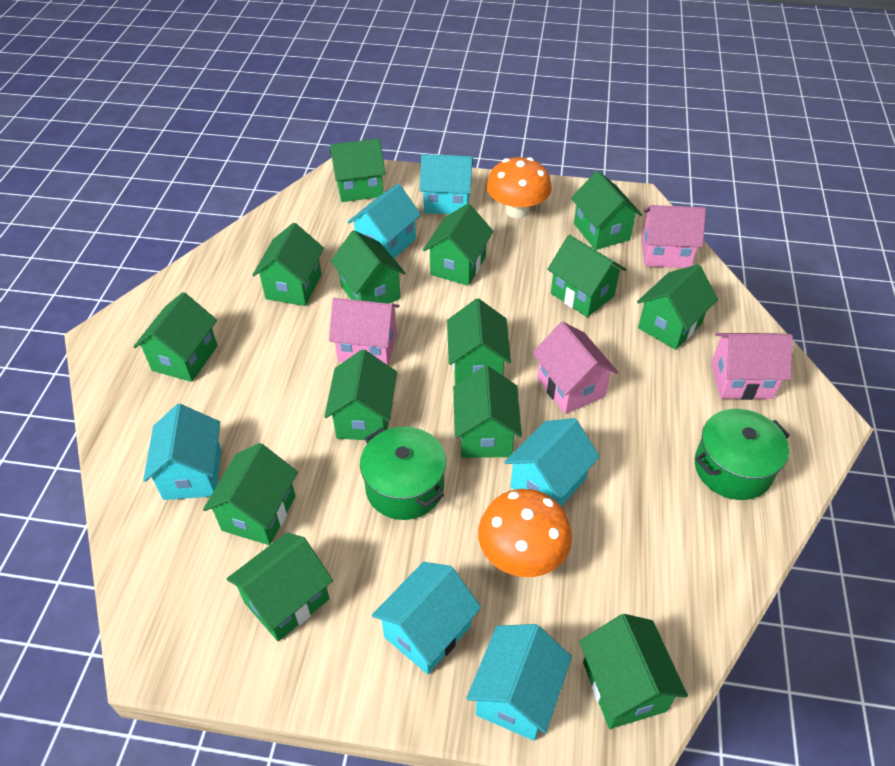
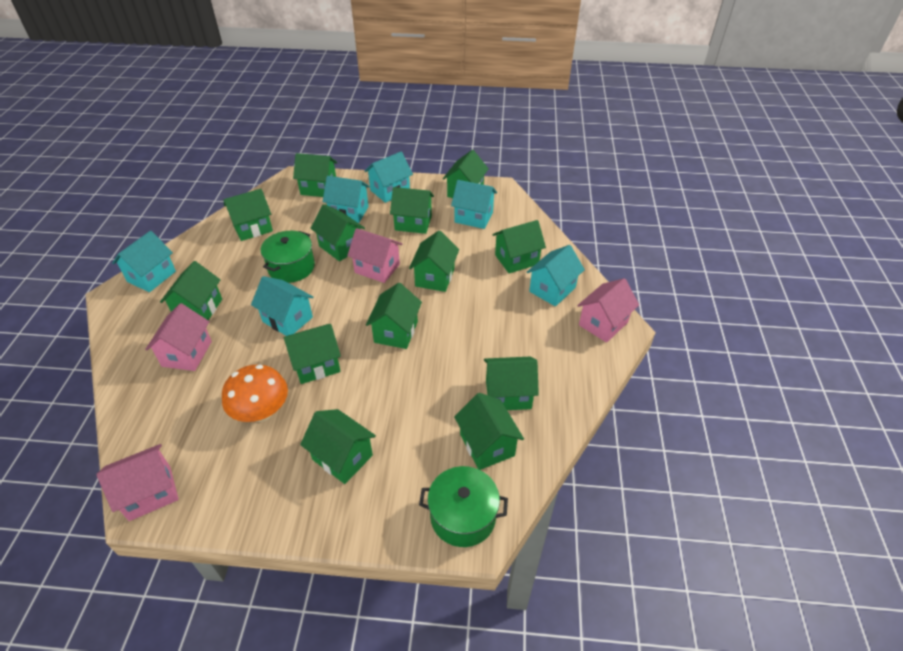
green house: [133,292,218,382] [203,443,298,545] [227,533,333,641] [253,223,324,306] [324,349,397,440] [330,138,385,202] [331,230,406,304] [423,203,493,286] [447,298,511,385] [453,366,522,458] [547,235,626,317] [571,171,642,250] [579,614,688,729] [637,264,718,350] = 14 -> [160,261,222,320] [224,189,273,241] [284,324,341,384] [293,153,337,197] [300,409,376,484] [310,204,365,261] [366,283,422,349] [390,187,434,234] [409,231,459,292] [443,150,489,198] [454,393,524,470] [484,356,539,410] [492,220,546,273] = 13
orange mushroom: [478,489,572,577] [487,157,552,218] = 2 -> [222,365,288,422] = 1

